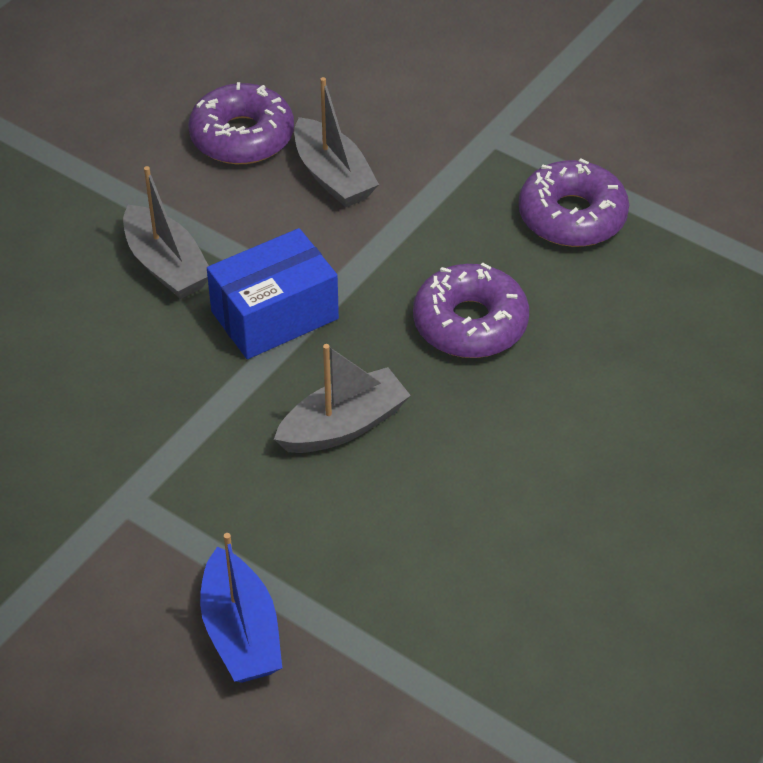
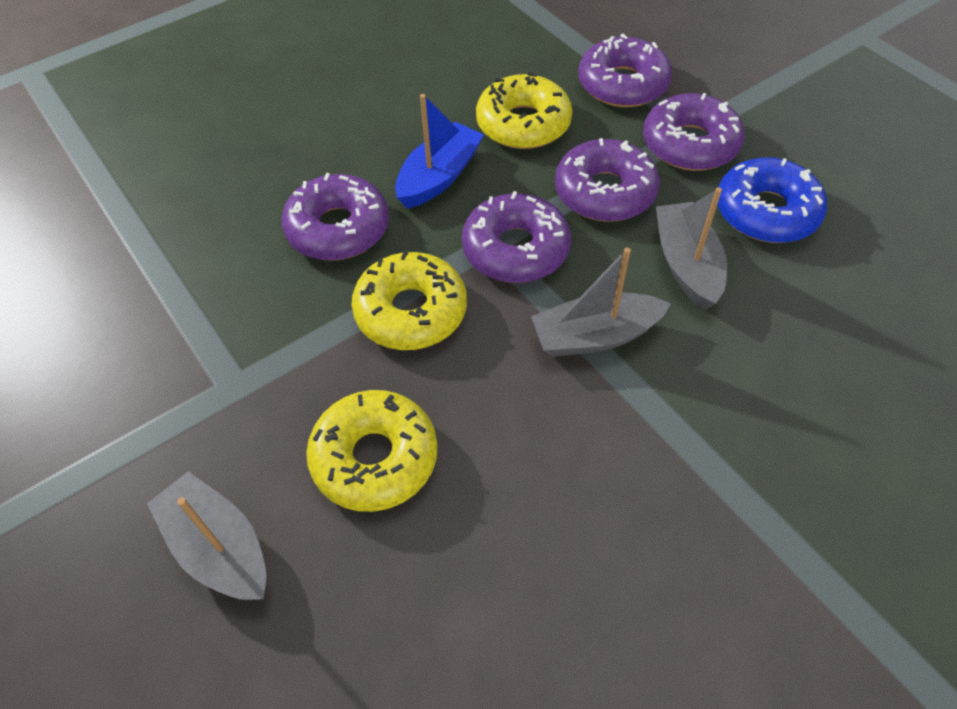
blue box: [207,228,339,359] = 1 -> none = 0
blue donut: none = 0 -> [718,157,827,243] = 1
purple donut: [188,82,294,164] [413,263,529,358] [519,158,629,247] = 3 -> [282,173,389,261] [462,191,571,283] [555,138,660,222] [578,34,672,107] [643,93,744,171] = 5
yellow donut: none = 0 -> [306,390,437,512] [352,251,467,350] [476,72,572,149] = 3

